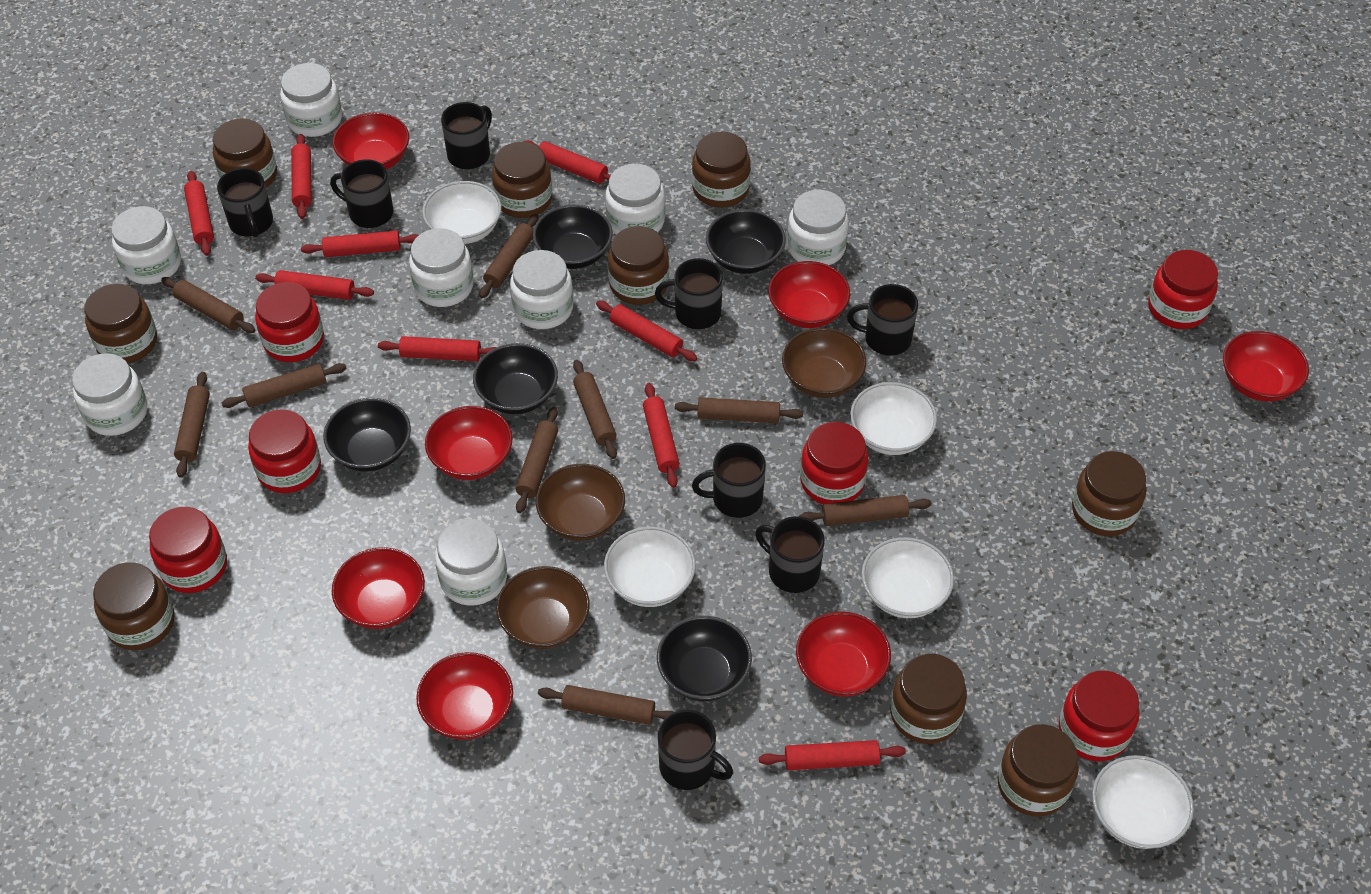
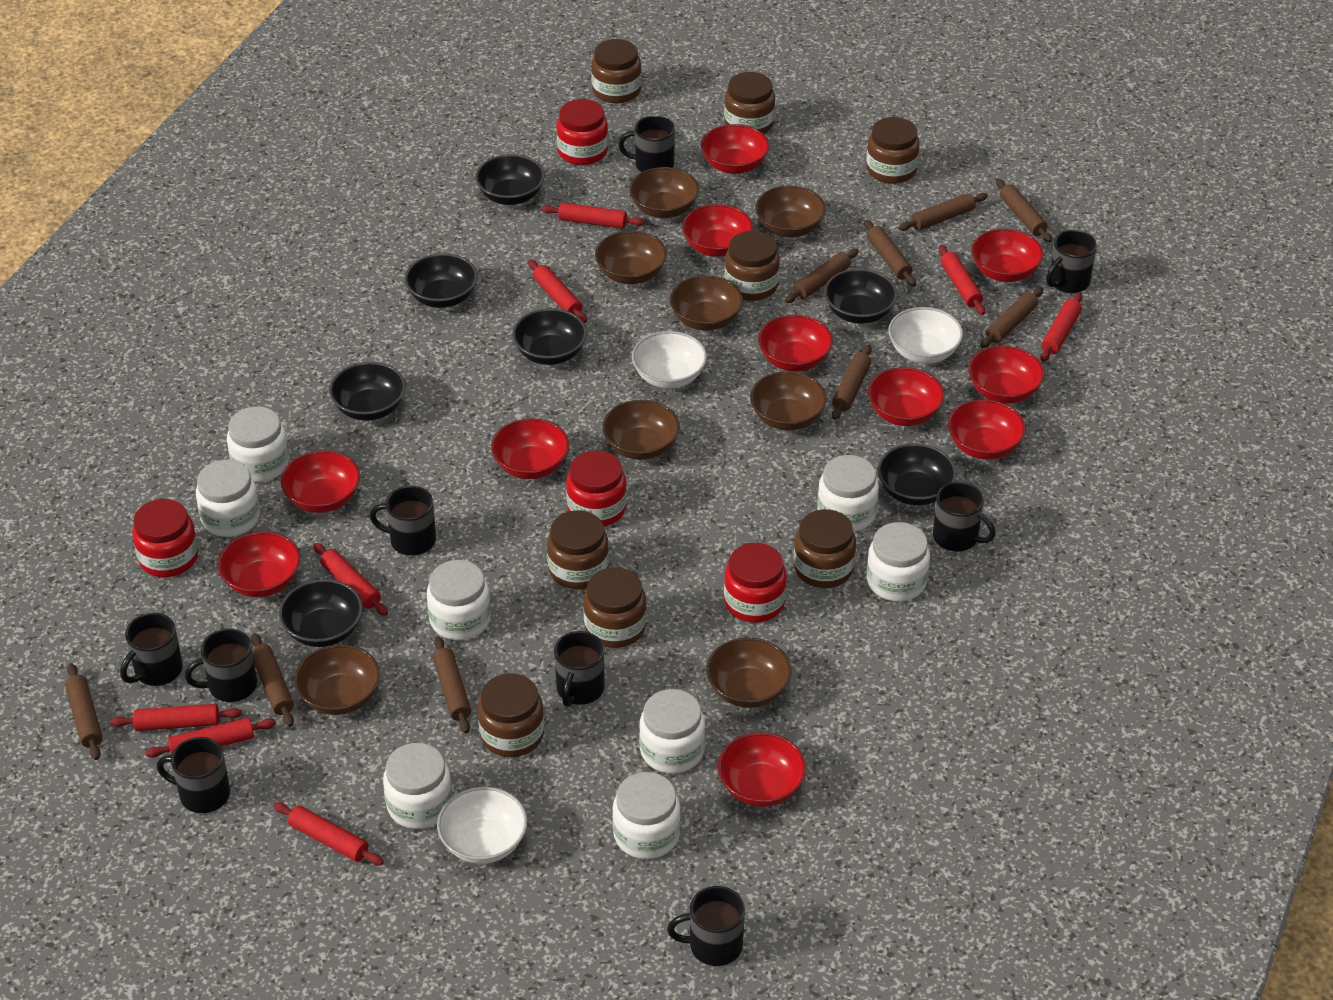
black bowl: [323,398,411,472] [473,343,558,414] [533,205,613,269] [657,616,752,701] [706,209,786,274] = 5 -> [279,579,363,647] [329,362,406,421] [405,253,478,308] [475,154,545,205] [512,308,587,365] [824,269,897,324] [878,443,957,505] = 7
black mug: [217,168,273,237] [330,159,394,228] [441,102,492,169] [655,258,723,329] [658,710,733,790] [692,443,766,518] [755,516,825,593] [847,284,918,356] = 8 -> [120,613,183,686] [157,737,230,813] [185,629,257,702] [370,486,436,556] [554,631,604,707] [618,116,675,172] [667,886,745,966] [933,482,995,551] [1046,230,1097,293] = 9
brown bowl: [496,566,590,649] [536,464,625,541] [782,328,866,398] = 3 -> [294,644,380,715] [595,231,667,284] [602,400,680,460] [629,167,699,218] [670,275,743,331] [706,637,792,708] [750,371,827,430] [755,186,826,238] = 8
brown jar: [84,284,157,363] [93,562,175,650] [213,118,277,188] [492,142,552,218] [608,226,669,305] [692,132,751,208] [890,654,967,744] [997,724,1079,817] [1072,451,1146,536] = 9 -> [478,673,544,757] [547,510,609,589] [583,567,647,648] [591,39,642,103] [724,72,775,134] [725,231,780,301] [794,509,856,588] [866,117,920,184] = 8
red bowl: [332,547,425,629] [333,112,409,170] [416,652,513,740] [425,406,512,480] [768,261,850,328] [796,611,891,697] [1223,331,1309,402] = 7 -> [218,532,300,597] [281,451,360,513] [491,418,569,479] [682,204,753,257] [701,124,769,174] [718,732,806,807] [758,315,833,372] [868,367,944,426] [948,399,1026,460] [968,346,1044,404] [971,229,1044,282] = 11
red jar: [149,507,227,593] [248,409,321,493] [255,282,324,362] [800,422,869,504] [1059,671,1140,761] [1148,250,1218,329] = 6 -> [132,499,198,577] [556,99,608,165] [566,450,627,527] [724,543,787,623] = 4
red rolling pin: [184,171,214,256] [255,270,374,300] [291,134,312,219] [301,230,419,257] [378,336,497,361] [523,140,611,184] [596,301,697,361] [643,383,680,488] [759,740,906,770] = 9 -> [110,704,242,731] [145,717,276,758] [273,802,384,865] [313,543,388,616] [528,259,587,323] [541,203,645,229] [939,245,985,315] [1040,292,1082,362] = 8
white bowl: [422,181,502,244] [604,527,696,607] [850,382,937,455] [861,537,954,618] [1092,755,1194,849] = 5 -> [437,787,527,864] [632,331,707,388] [888,307,963,363] = 3

